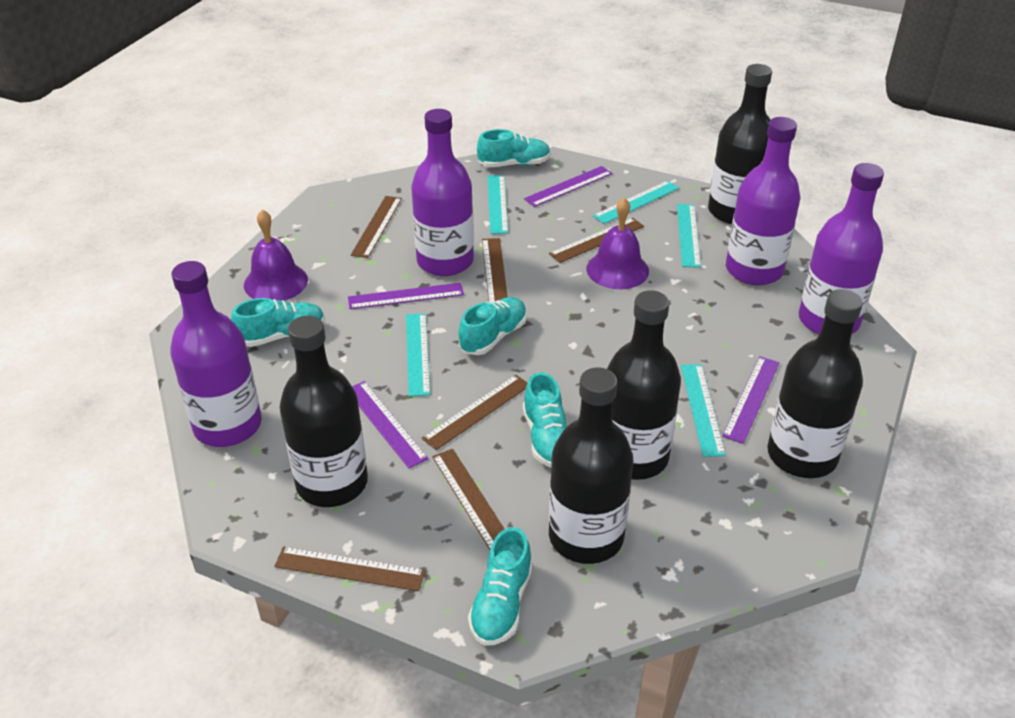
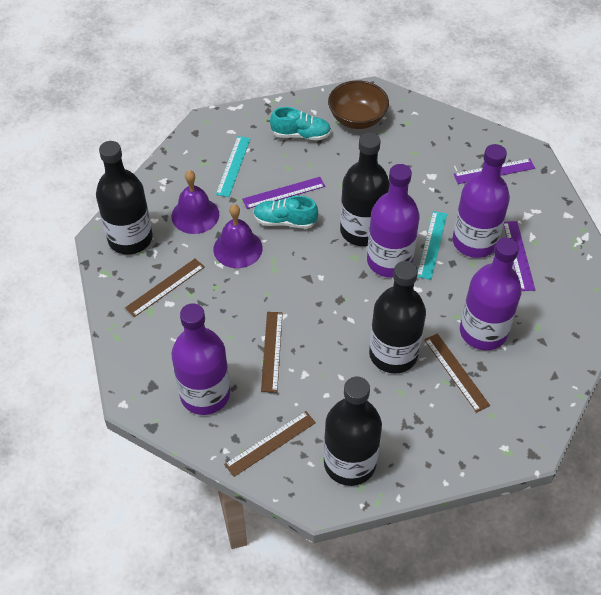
black bottle: [279,316,368,507] [549,367,633,564] [607,290,681,480] [708,64,772,224] [767,289,863,478] = 5 -> [96,141,153,255] [324,377,382,486] [340,133,390,246] [369,261,426,373] = 4
brown bowl: none = 0 -> [328,80,389,129] = 1
brown ruler: [274,547,425,591] [351,196,402,258] [422,375,527,450] [432,449,504,550] [482,238,508,302] [549,218,644,263] = 6 -> [125,258,204,317] [224,411,316,477] [261,312,283,392] [424,333,490,413] = 4
purple ruler: [348,283,464,309] [352,381,428,468] [524,166,612,207] [722,356,780,444] = 4 -> [242,177,325,209] [453,159,535,184] [504,221,535,291] = 3
turquoise ruler: [406,313,430,397] [488,175,508,234] [593,181,679,224] [677,204,701,268] [681,364,726,457] = 5 -> [216,136,251,197] [417,211,447,280] = 2
turquoise shoe: [231,298,325,347] [459,297,527,355] [468,527,533,646] [477,129,551,167] [523,372,567,467] = 5 -> [253,196,318,229] [270,107,331,141] = 2

